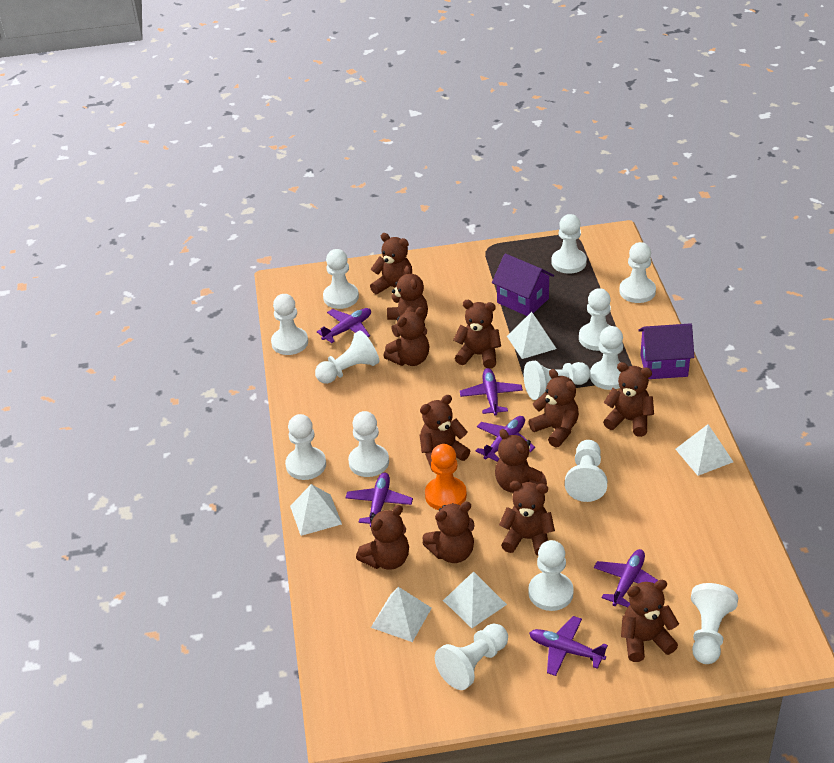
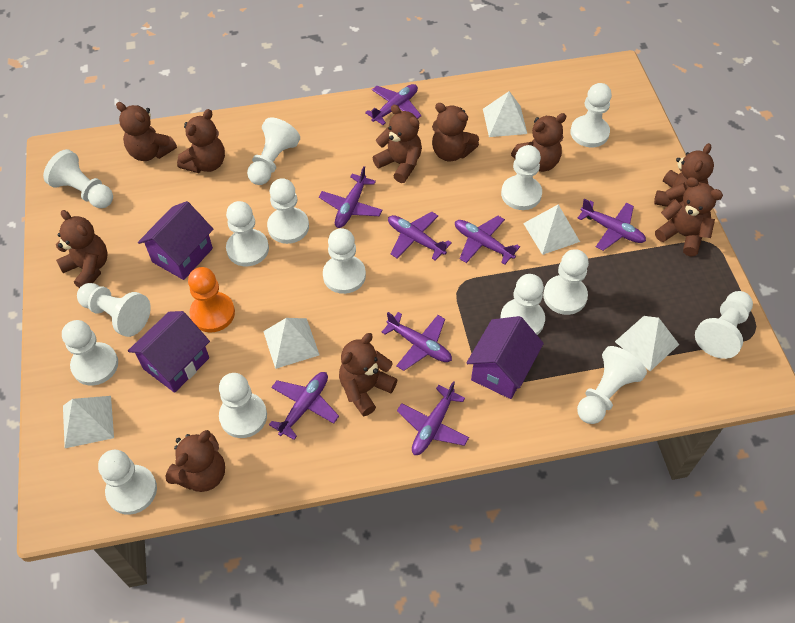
brown teddy bear: [356,505,409,570] [370,233,412,294] [383,307,429,366] [387,266,428,337] [420,395,470,470] [422,501,474,563] [453,300,501,369] [495,429,547,493] [499,481,555,556] [529,369,579,447] [603,362,654,437] [621,580,679,662] = 12 -> [56,210,108,288] [116,102,177,161] [165,430,225,492] [177,109,225,173] [339,333,397,416] [373,105,422,183] [432,103,479,162] [511,113,566,172] [654,143,714,207] [655,177,723,256] = 10
purple house: [492,254,554,316] [638,323,694,379] = 2 -> [128,311,210,393] [138,201,213,280] [466,316,544,399] = 3
purple plane: [317,308,371,343] [346,472,413,527] [460,368,523,416] [476,416,535,462] [529,616,608,676] [594,549,658,607] = 6 -> [269,372,339,440] [319,166,382,228] [365,84,421,125] [381,312,452,371] [388,212,452,261] [397,381,469,455] [455,216,520,265] [577,199,646,251] = 8
white pawn: [271,294,308,355] [285,414,326,480] [315,330,379,384] [323,249,359,309] [348,411,389,477] [435,624,508,690] [524,361,591,400] [528,540,574,611] [551,214,587,274] [565,440,607,502] [579,288,611,351] [590,326,623,390] [619,242,656,303] [691,583,738,664] = 14 -> [43,149,113,208] [62,320,118,385] [77,283,151,337] [98,450,157,515] [219,373,267,438] [226,201,269,266] [247,118,300,185] [267,178,309,244] [323,228,366,294] [500,274,545,335] [501,145,542,210] [543,249,589,315] [570,83,612,148] [577,346,647,424] [695,291,753,359] = 15

